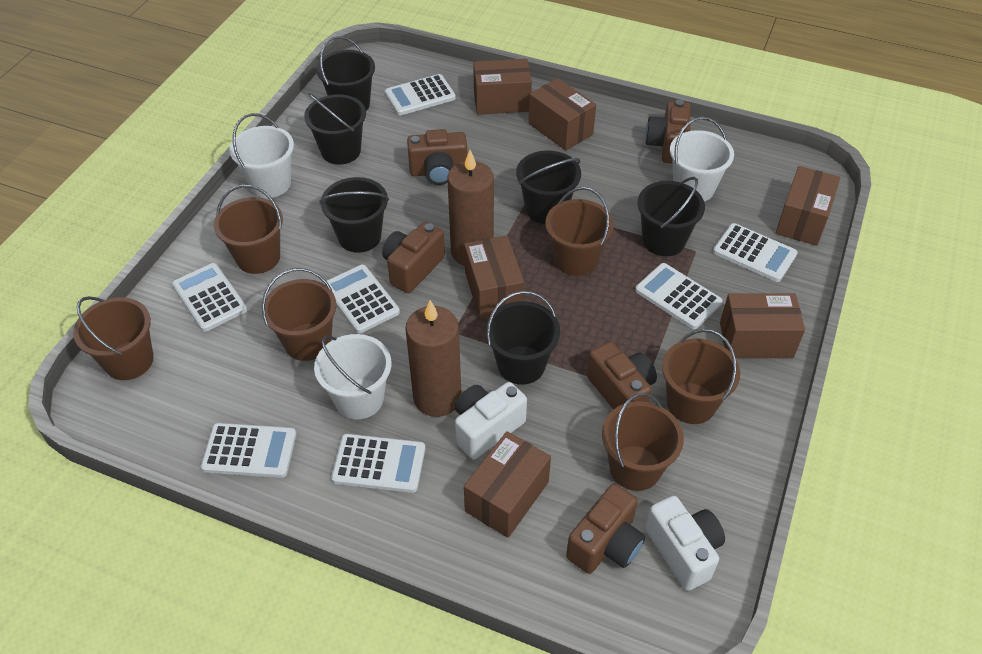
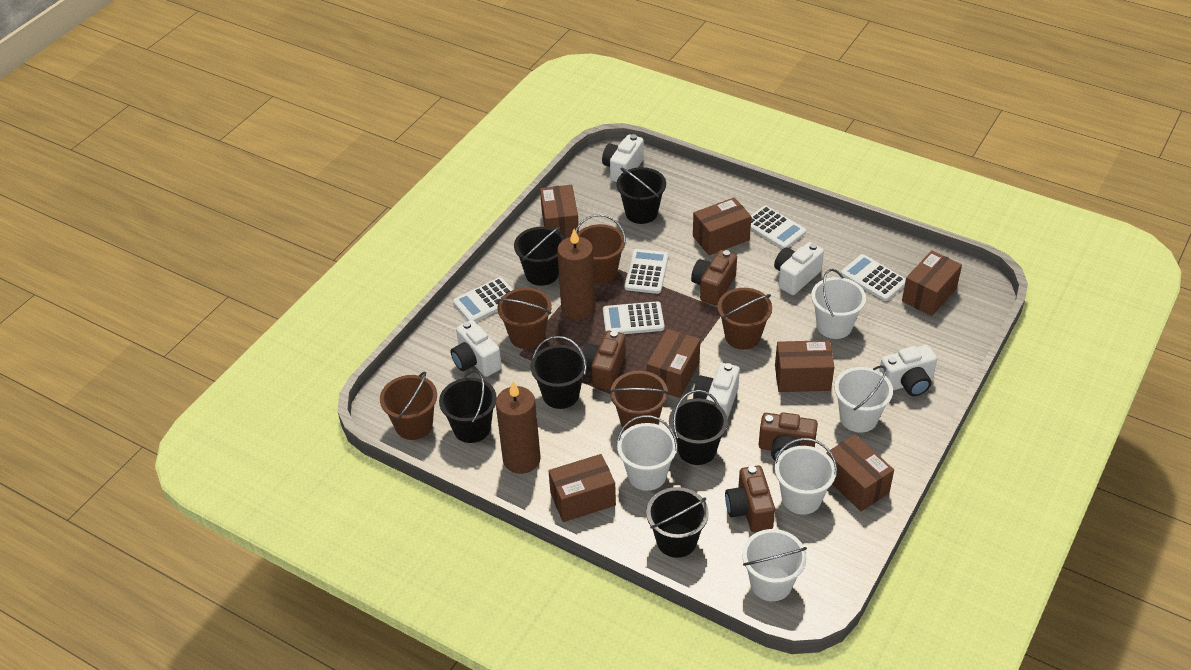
brown box: [464,235,524,319] [464,431,551,538] [473,59,532,115] [528,78,596,151] [720,294,805,358] [776,166,840,246] = 6 -> [540,185,579,239] [549,454,616,522] [647,329,700,398] [693,197,751,255] [775,340,834,392] [826,435,894,511] [902,250,962,316] = 7
brown bucket: [73,296,153,380] [214,185,283,274] [262,268,336,361] [545,187,614,276] [602,393,684,491] [662,329,741,424] = 6 -> [380,371,437,440] [497,288,552,349] [575,214,626,283] [609,371,669,430] [717,288,772,350] = 5
brown camera: [382,222,445,293] [407,129,467,185] [566,484,645,574] [587,341,657,410] [645,100,690,164] = 5 -> [582,331,626,390] [691,250,737,305] [725,465,775,532] [759,412,818,460] = 4
white bucket: [230,113,294,198] [314,334,391,419] [670,117,734,202] = 3 -> [617,415,678,491] [742,529,807,601] [774,438,837,515] [811,269,866,339] [834,365,893,433] = 5
white calculator: [172,263,247,332] [201,423,296,478] [323,265,400,333] [331,434,425,493] [385,74,456,115] [635,263,722,329] [713,223,798,282] = 7 -> [453,277,513,322] [603,302,664,334] [625,249,669,294] [751,206,806,249] [841,254,906,301] = 5
white camera: [455,382,527,459] [645,496,725,591] = 2 -> [451,320,502,377] [602,134,644,182] [693,363,740,419] [774,242,824,295] [879,345,937,396] = 5

